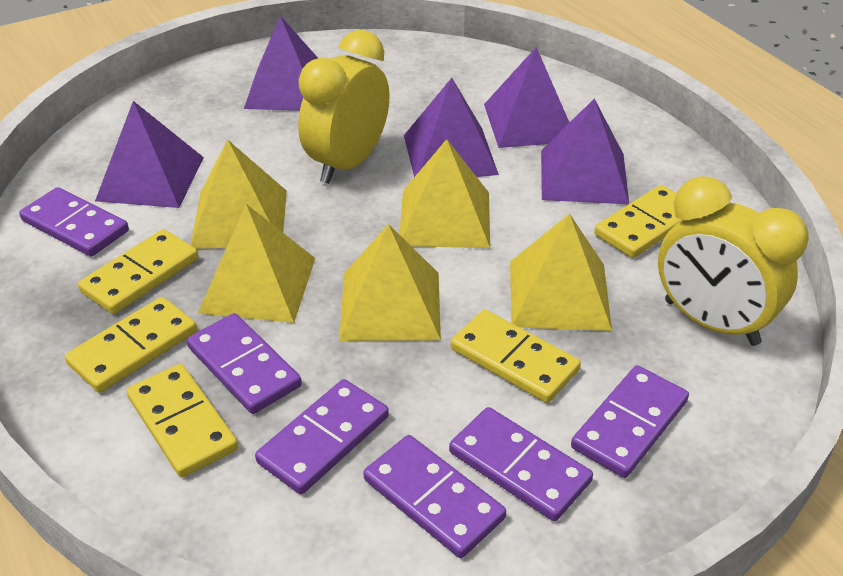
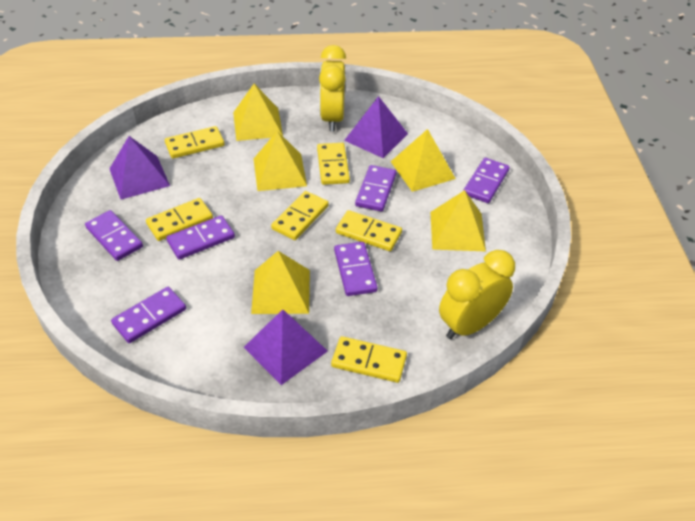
purple pyramid: [95,101,204,208] [244,16,318,111] [404,78,499,177] [484,47,570,148] [541,99,629,204] = 5 -> [109,136,170,200] [244,309,328,385] [344,96,408,158] = 3
yellow domino: [65,297,197,393] [78,229,198,314] [126,364,238,478] [451,310,581,403] [594,185,681,258] = 5 -> [146,198,213,241] [165,126,225,159] [271,191,329,240] [317,143,350,185] [331,336,407,383] [336,210,402,251] = 6

